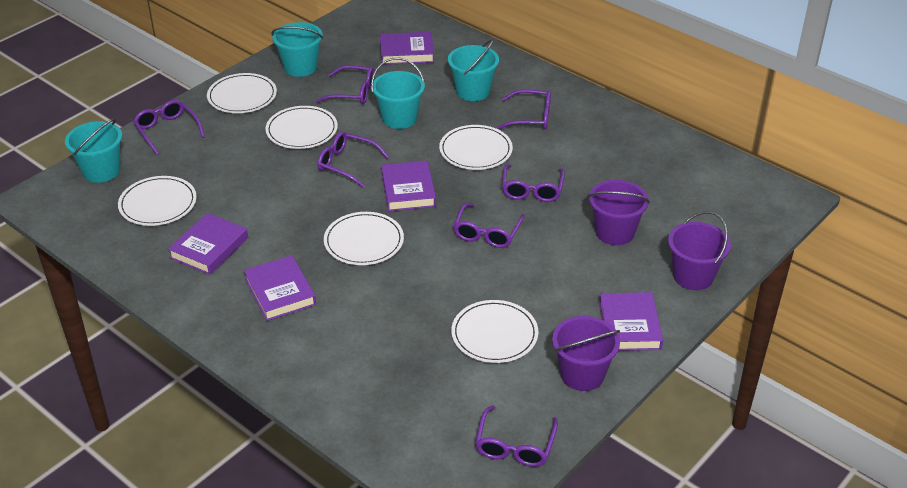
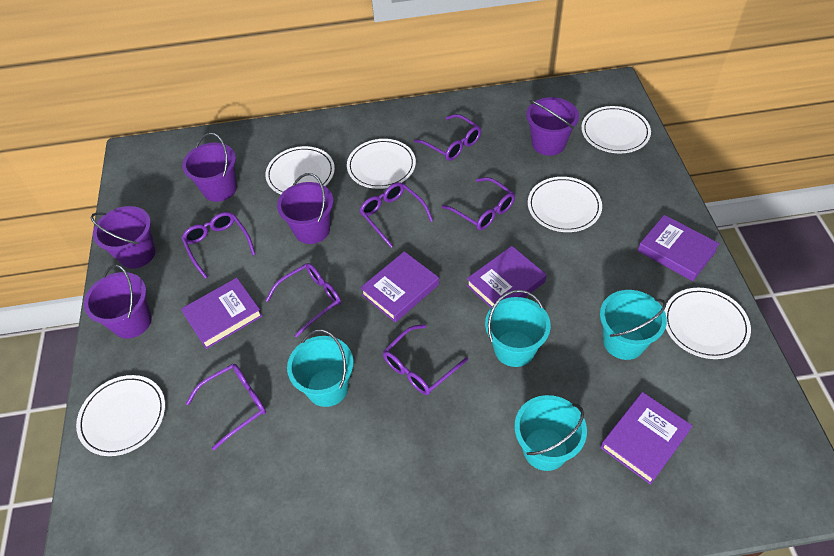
purple bucket: [552,316,620,391] [588,180,650,245] [668,211,731,290] = 3 -> [84,265,152,338] [90,206,156,269] [182,133,237,202] [277,173,333,244] [526,97,579,156] = 5

